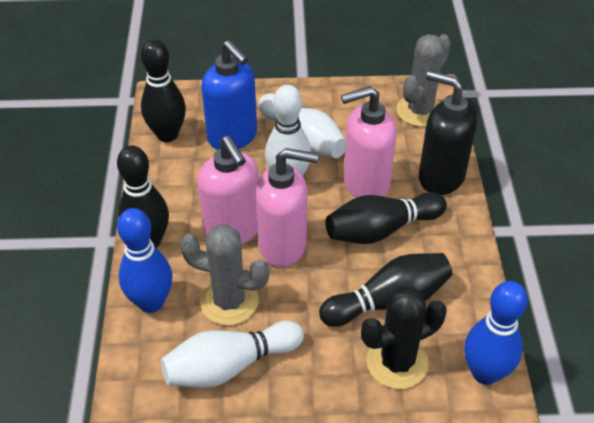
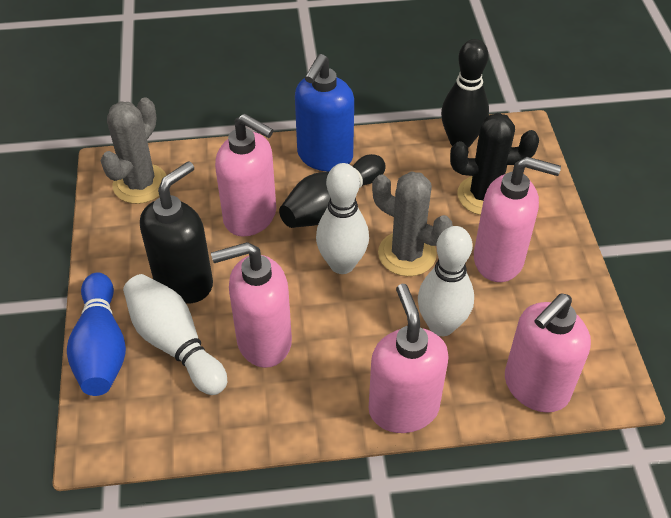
black bowling pin: [117,145,169,248] [141,39,186,142] [319,253,453,327] [325,192,447,244] = 4 -> [279,154,386,228] [441,39,489,148] = 2
blue bowling pin: [117,208,173,313] [464,281,528,385] = 2 -> [67,272,126,396] = 1
pink soap dispenser: [197,136,259,245] [256,148,318,267] [341,86,397,198] = 3 -> [211,242,292,368] [215,114,276,237] [369,284,449,433] [474,157,561,282] [505,294,591,413] = 5

